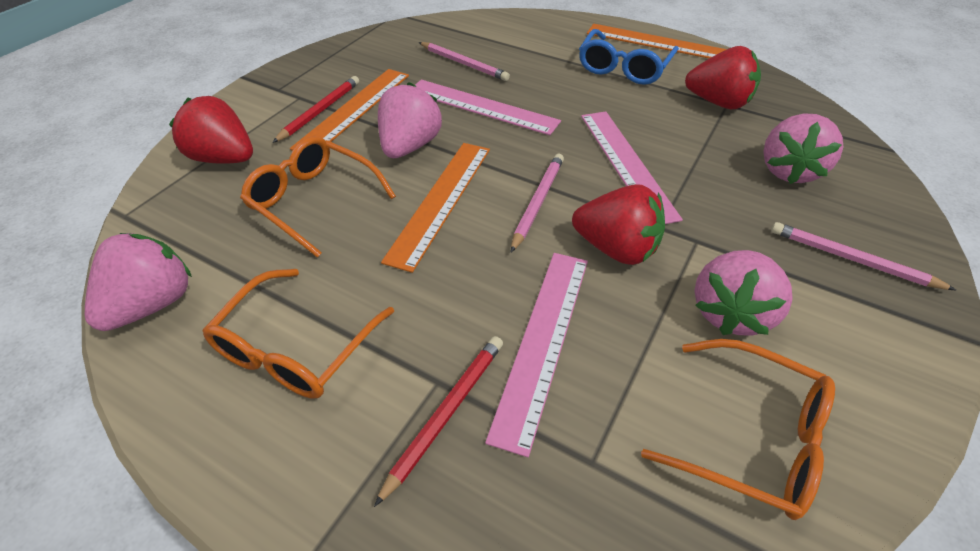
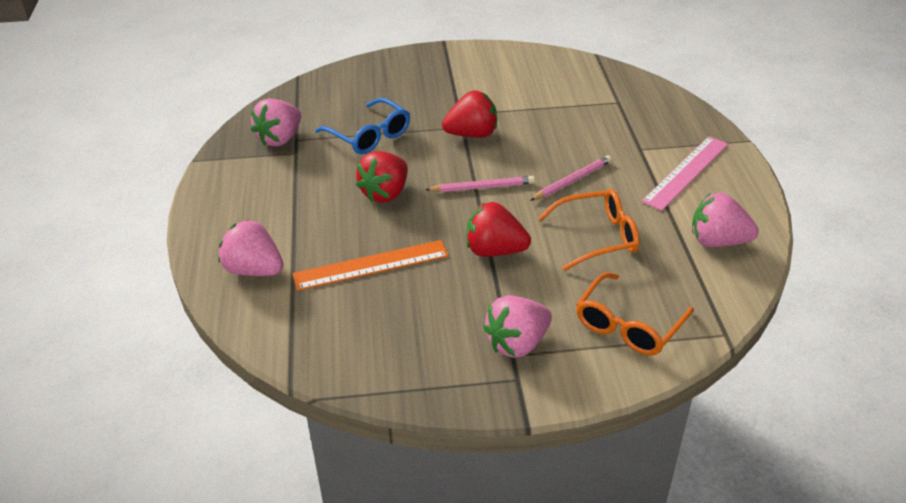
orange glasses: [203,269,394,399] [240,136,396,258] [641,339,835,520] = 3 -> [538,189,640,271] [576,273,694,356] = 2
orange ruler: [290,69,409,151] [381,143,490,273] [587,24,727,58] = 3 -> [292,240,449,291] = 1
pink pencil: [419,42,510,81] [511,154,564,252] [771,222,956,290] = 3 -> [425,176,535,192] [530,155,612,201] = 2
pink ruler: [415,80,561,135] [485,253,588,457] [581,112,683,224] = 3 -> [641,136,728,211] = 1
red pencil: [272,76,359,143] [374,336,503,507] = 2 -> none = 0

